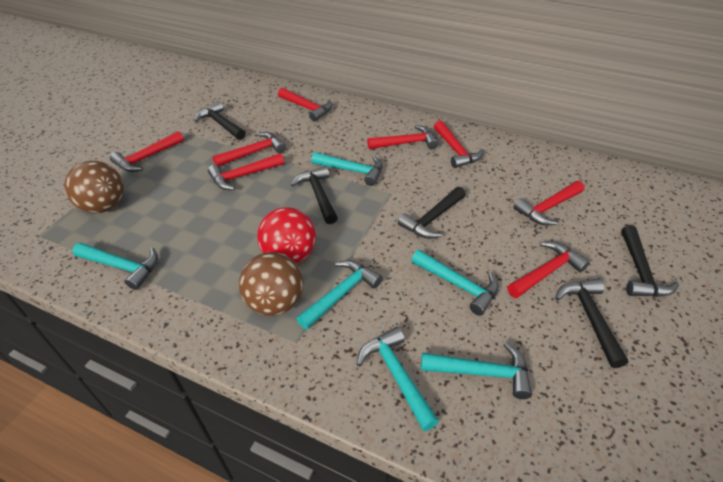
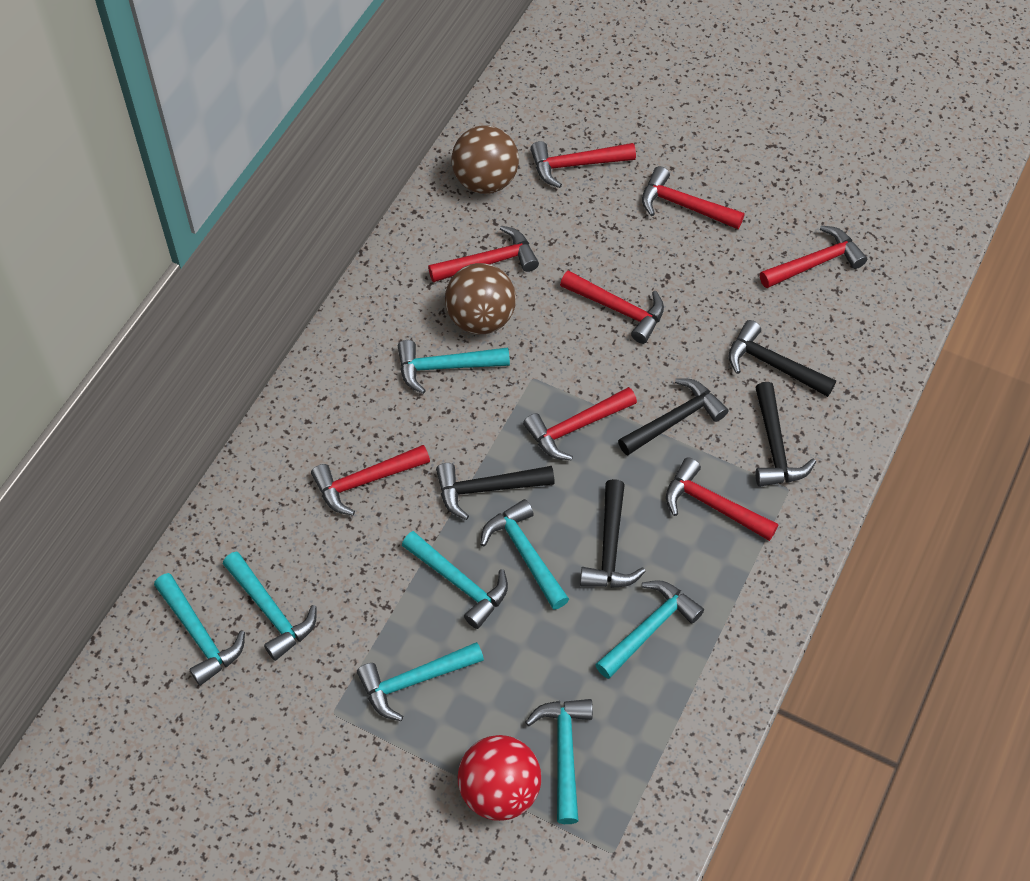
turquoise hammer: [72,243,158,290] [297,260,382,330] [311,152,382,186] [357,327,439,431] [411,250,499,316] [421,342,532,399] = 6 -> [154,573,245,686] [223,551,317,661] [357,642,484,721] [398,340,510,394] [402,531,508,629] [480,499,569,610] [525,699,593,824] [595,580,704,679] = 8

